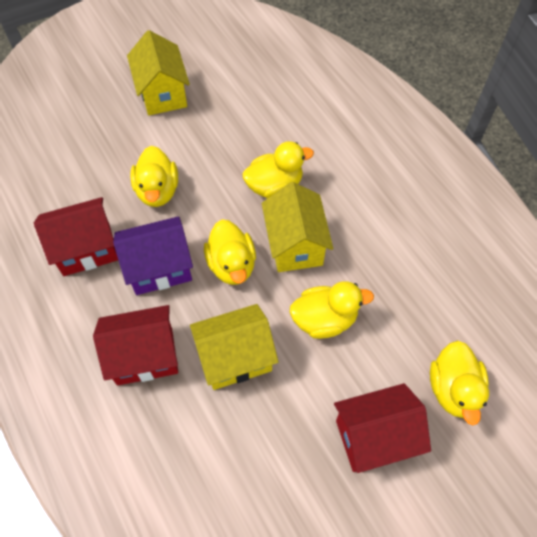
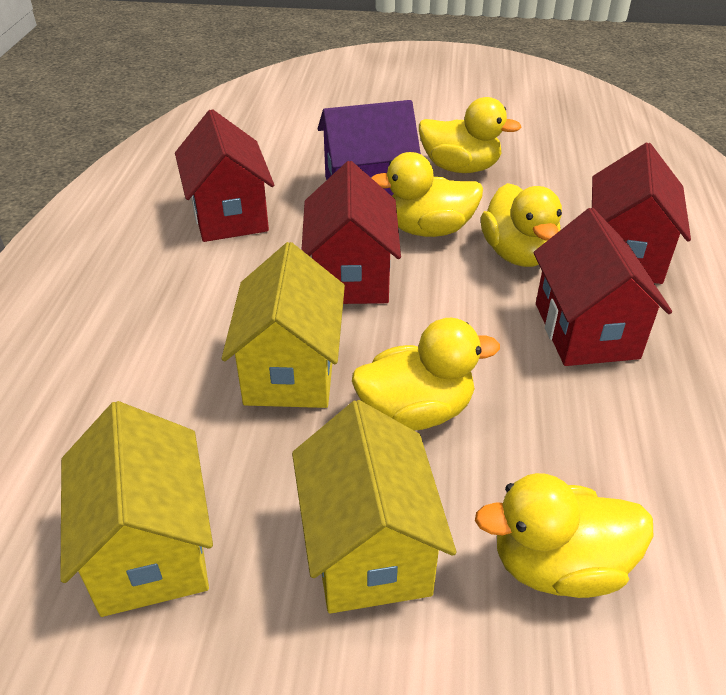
red house: [34,197,118,276] [93,305,178,386] [334,383,431,473] = 3 -> [175,109,274,242] [302,161,401,304] [533,208,672,366] [592,142,691,284] = 4

